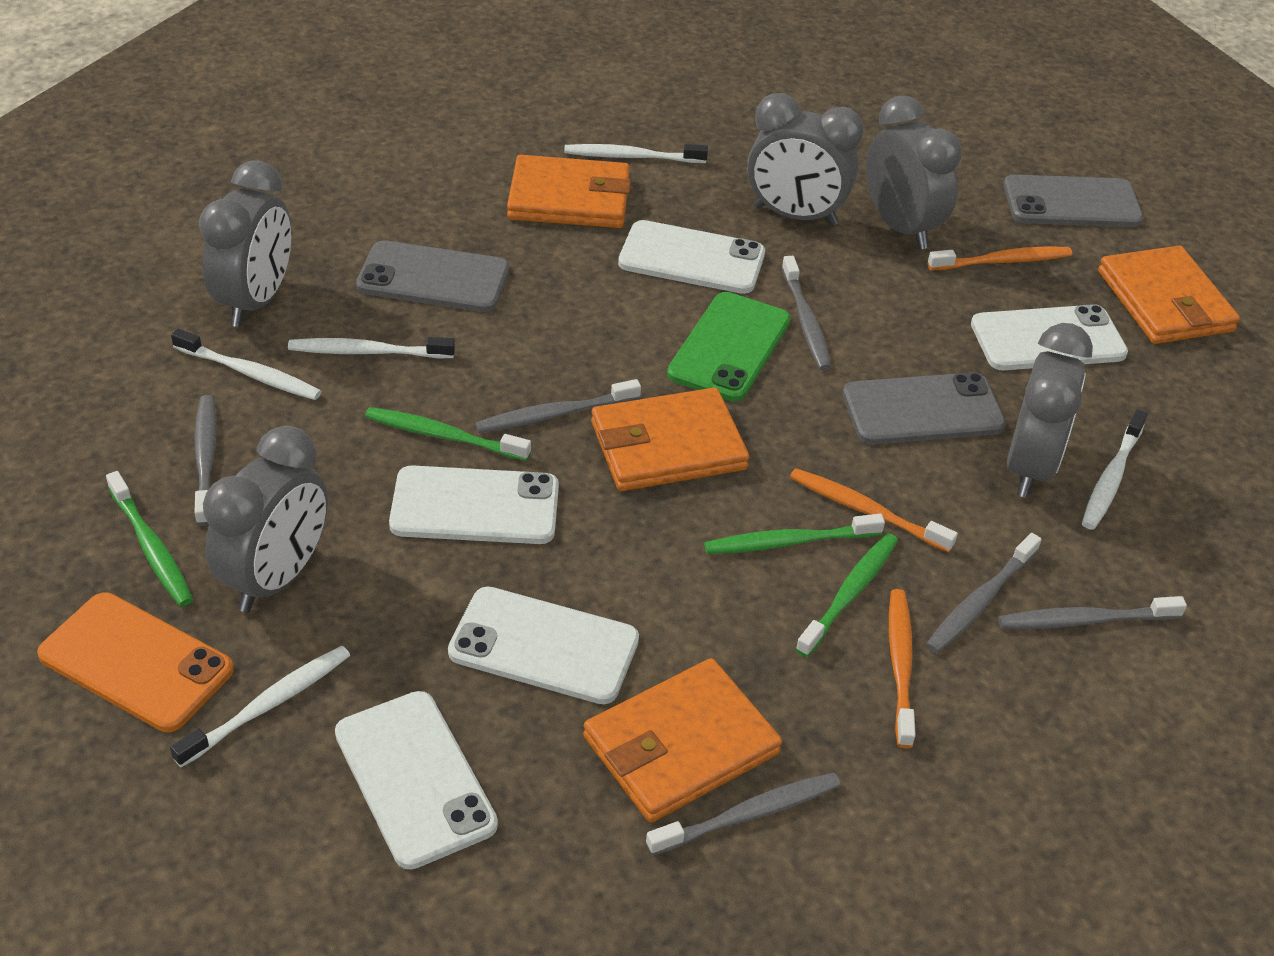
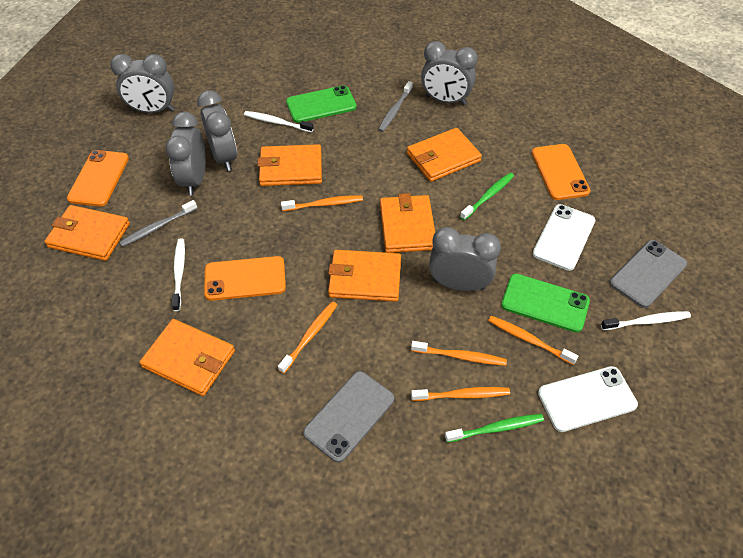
green phone: [667,292,791,402] = 1 -> [286,85,356,123] [501,274,590,333] = 2
green toothbrush: [106,471,193,606] [365,407,531,461] [704,514,885,554] [796,533,898,657] = 4 -> [445,414,544,443] [460,173,514,220] = 2
grey phone: [356,240,509,312] [843,372,1006,444] [1003,175,1143,227] = 3 -> [303,371,394,462] [610,240,687,308] = 2
grey toothbrush: [195,395,217,526] [475,379,641,433] [646,773,841,856] [782,256,831,370] [926,533,1042,653] [998,596,1187,629] = 6 -> [119,200,197,247] [378,81,413,132] = 2
orange phone: [37,593,234,732] = 1 -> [67,150,129,207] [204,256,286,301] [532,144,591,200] = 3
orange toothbrush: [790,468,958,552] [889,589,916,748] [928,246,1072,270] = 3 -> [278,301,337,374] [281,195,363,211] [411,341,507,366] [411,387,510,401] [488,316,578,365] = 5
orange wallet: [507,155,631,228] [583,658,782,823] [591,388,749,491] [1098,246,1240,344] = 4 -> [44,205,130,261] [140,319,235,396] [258,144,322,186] [328,250,401,302] [380,193,435,253] [407,128,482,182] = 6
white phone: [335,691,498,870] [389,465,559,544] [448,587,639,704] [618,220,765,294] [971,304,1128,370] = 5 -> [533,204,595,271] [538,366,638,432] = 2
white toothbrush: [170,646,350,767] [171,329,321,400] [288,337,455,358] [564,144,708,163] [1082,409,1148,530] = 5 -> [171,238,185,311] [244,111,313,132] [601,311,691,330] = 3

